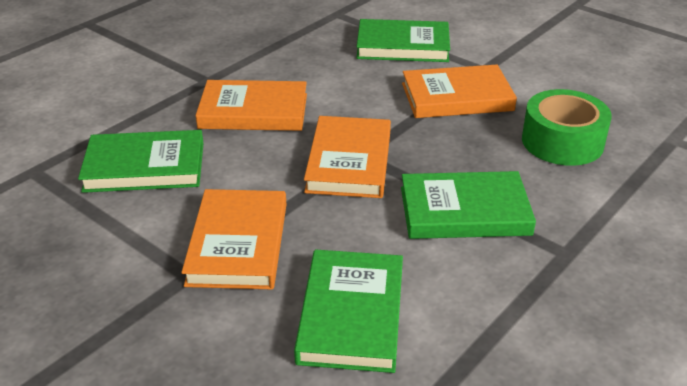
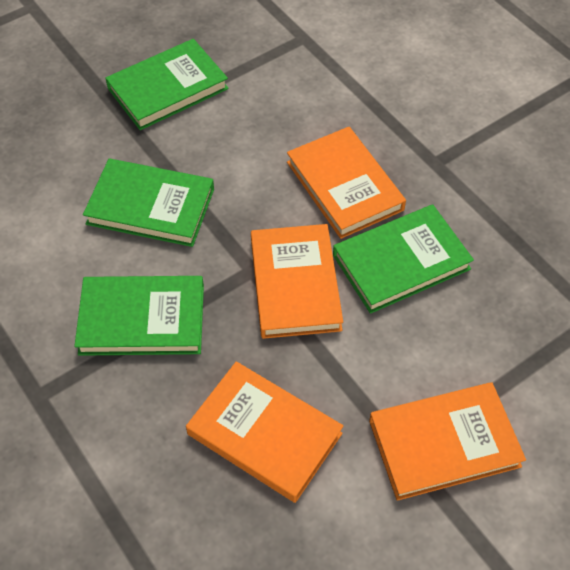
green tape: [522,89,612,166] = 1 -> none = 0

